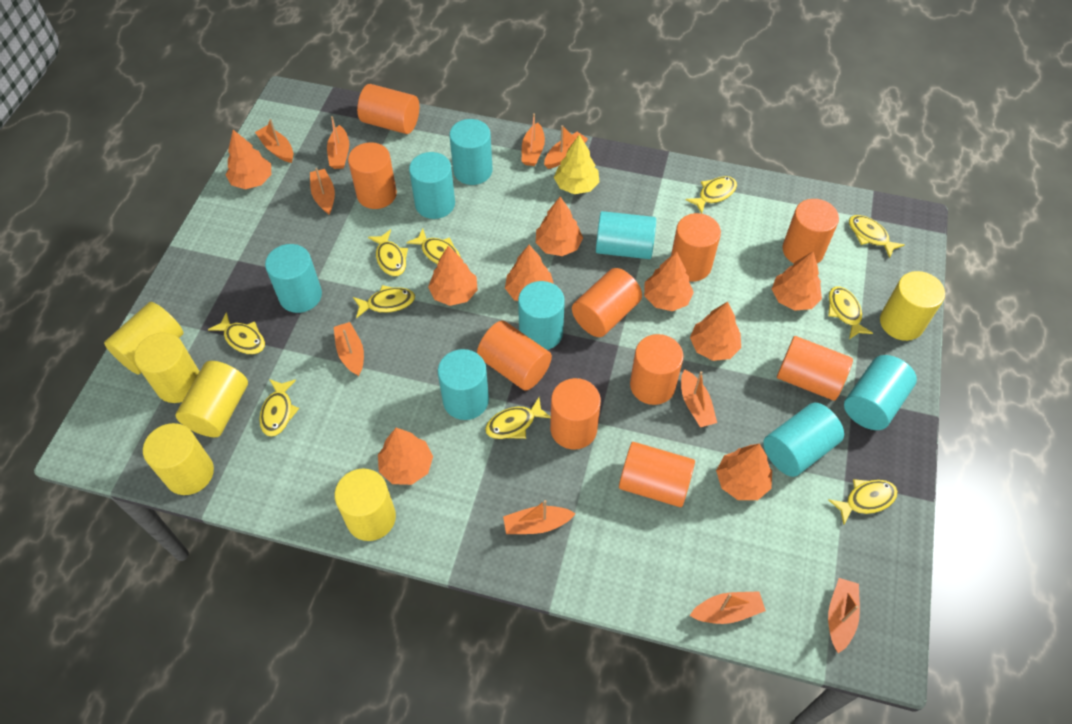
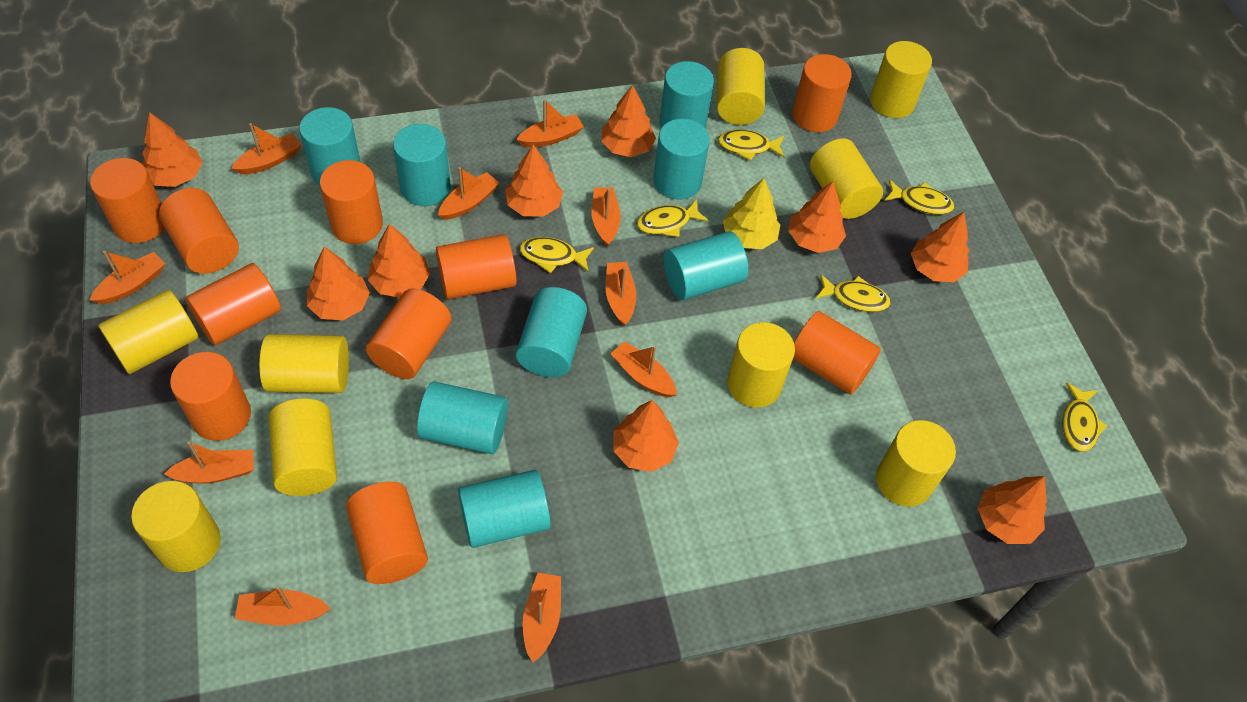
yellow cylinder: [104,302,183,375] [134,332,200,403] [143,423,214,495] [175,361,248,437] [335,468,396,541] [880,271,945,341] = 6 -> [98,290,199,374] [131,481,221,572] [259,334,349,393] [269,398,337,496] [717,48,765,125] [727,322,795,408] [810,138,883,219] [870,41,932,118] [876,420,956,507] = 9
yellow fish: [208,312,265,354] [259,379,299,437] [353,285,415,318] [368,229,408,276] [406,228,461,264] [485,397,551,439] [686,176,737,214] [828,287,873,339] [828,479,898,524] [849,215,905,258] = 10 -> [520,237,594,273] [637,199,708,237] [718,130,785,161] [815,274,891,312] [884,179,955,215] [1062,382,1107,452] = 6

